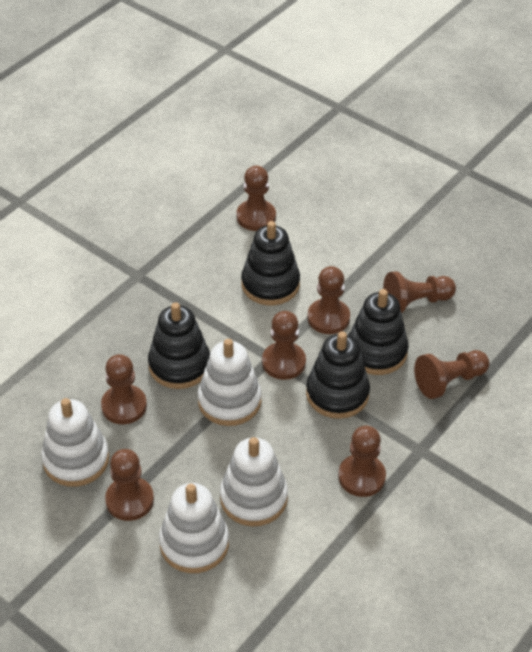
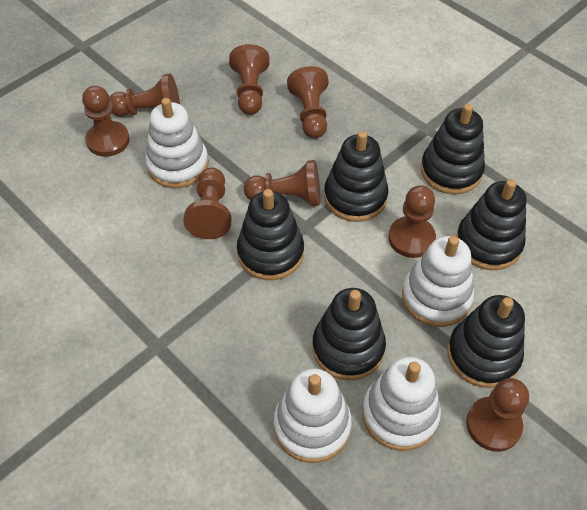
black stacking toy: [148,302,210,389] [241,221,300,305] [306,332,370,419] [349,289,409,375] = 4 -> [237,189,304,280] [312,288,386,380] [324,131,388,222] [421,104,485,195] [447,295,525,388] [456,179,527,270] = 6

